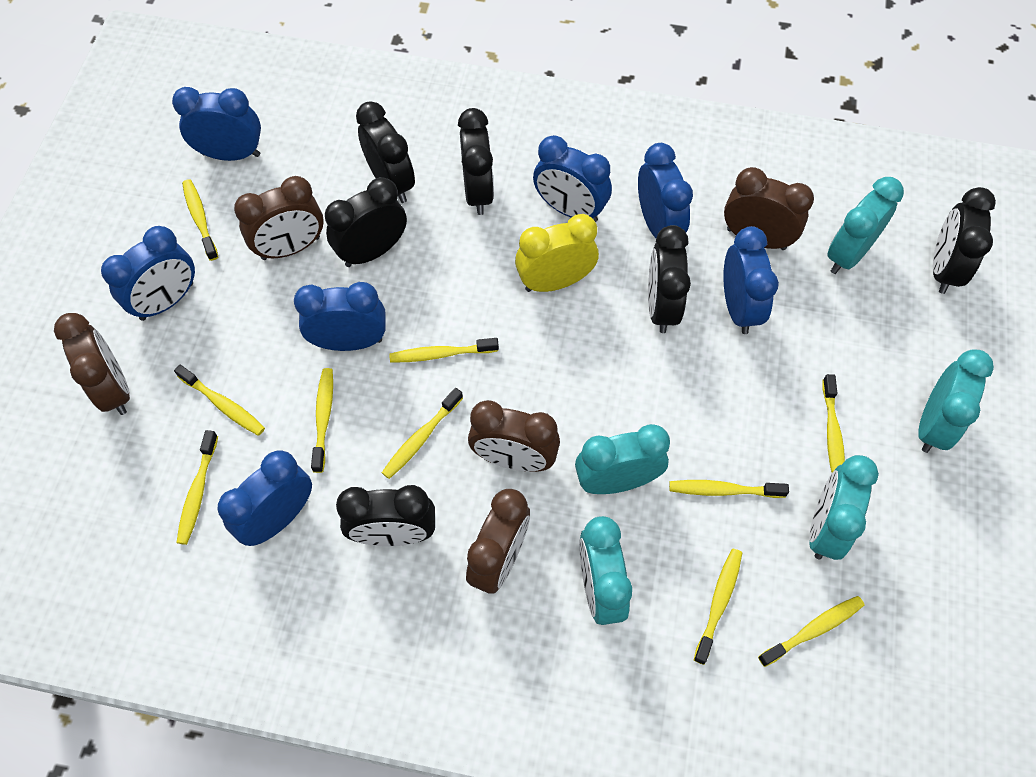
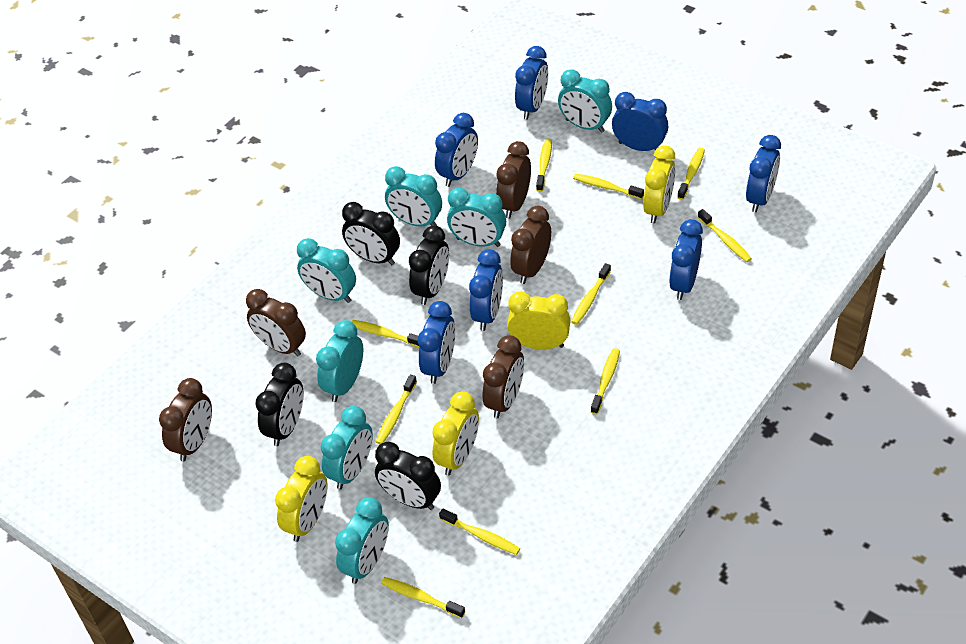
black clock: [325,177,407,267] [336,485,435,546] [356,101,415,203] [458,108,494,215] [648,225,691,333] [933,187,996,294] = 6 -> [255,363,303,446] [342,202,400,265] [375,442,441,510] [409,225,449,305] = 4
turquoise clock: [575,424,670,494] [579,516,632,625] [809,455,879,560] [827,177,904,274] [918,350,994,453] = 5 -> [297,238,356,303] [316,320,363,402] [321,406,373,490] [335,497,389,584] [385,166,442,227] [447,188,506,247] [558,69,612,133] = 7
yellow clock: [515,214,599,292] = 1 -> [275,456,327,542] [432,391,479,475] [507,291,571,350] [643,145,675,223] = 4

